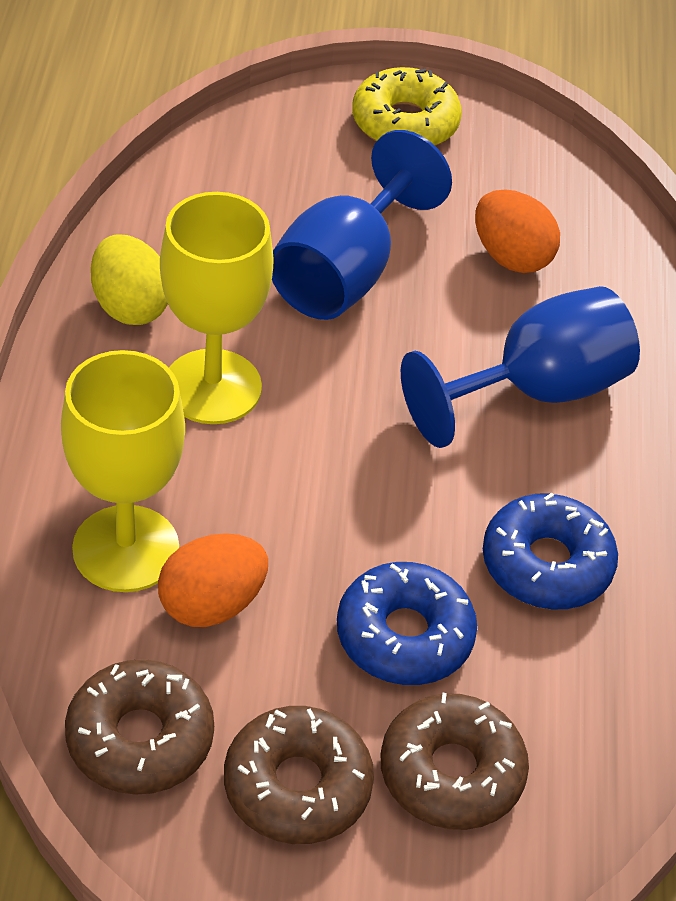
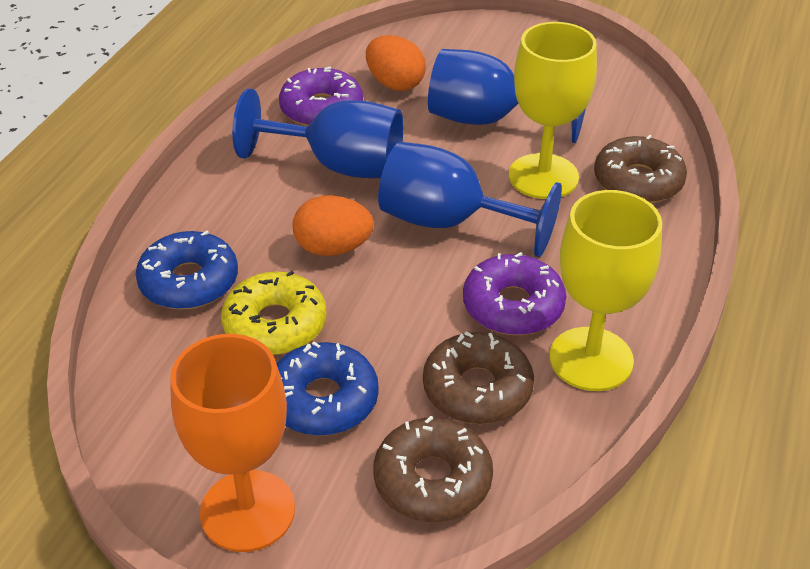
blue goblet: [272,130,452,320] [401,286,640,448] = 2 -> [232,88,403,178] [378,142,562,257] [428,49,586,143] = 3
orange goblet: none = 0 -> [170,334,295,552] = 1
purple donut: none = 0 -> [279,66,363,127] [463,252,566,335] = 2
yellow egg: [91,234,168,325] = 1 -> none = 0

